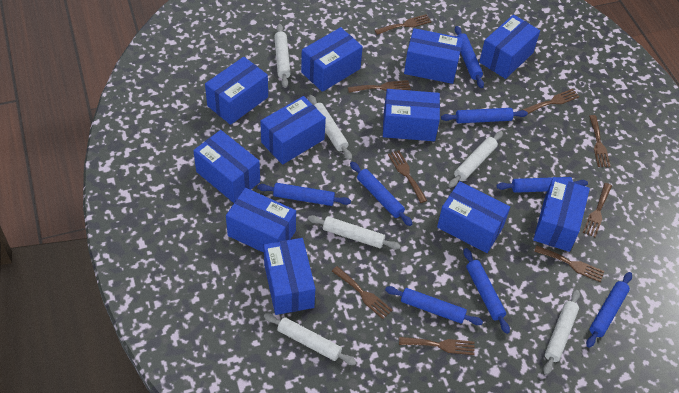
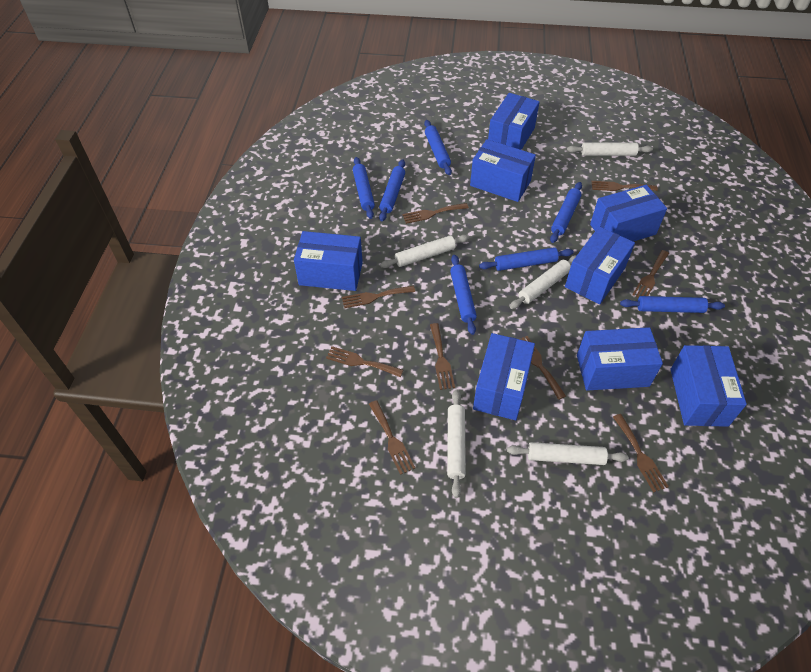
blue box: [193,130,260,203] [205,57,268,125] [226,188,296,253] [260,96,326,165] [264,238,315,315] [301,27,363,92] [383,89,440,141] [404,28,463,84] [437,181,510,253] [479,14,540,79] [533,177,590,252] = 11 -> [294,231,363,291] [470,139,536,202] [473,333,535,420] [488,93,540,150] [565,226,635,304] [577,327,663,391] [590,185,667,242] [670,345,747,427] = 8
blue rolling pin: [257,183,351,206] [350,162,413,226] [385,286,483,325] [441,108,528,123] [455,26,484,88] [463,248,510,334] [496,177,588,193] [586,272,632,348] = 8 -> [353,157,375,219] [379,159,405,221] [424,120,452,175] [450,255,477,335] [479,247,574,271] [550,182,582,243] [620,296,725,313] = 7
white rolling pin: [264,313,356,365] [274,24,291,88] [308,215,401,250] [309,95,352,160] [448,131,503,188] [543,290,580,375] = 6 -> [380,235,469,268] [447,389,466,498] [507,442,629,465] [510,255,577,309] [567,143,653,156] = 5

